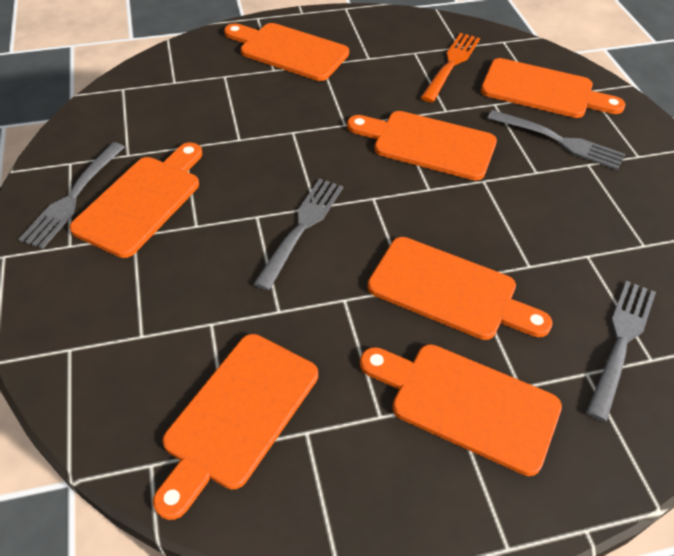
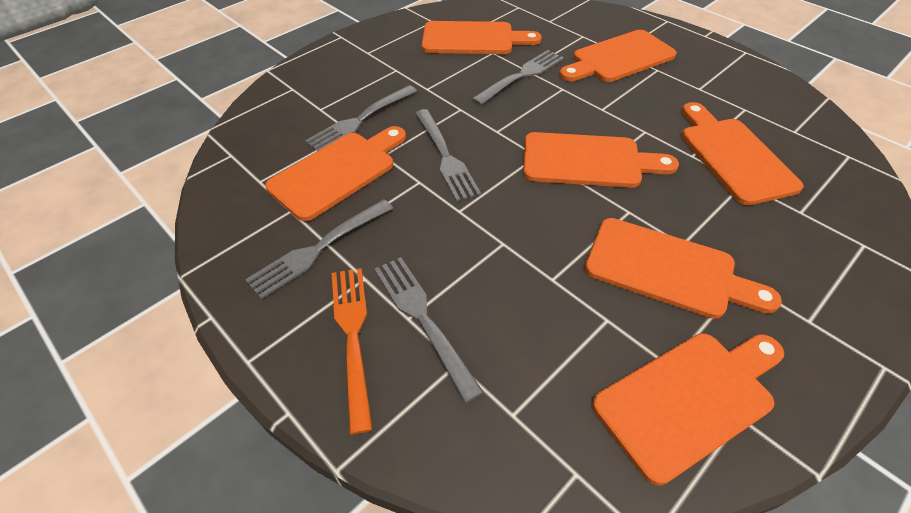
grey fork: [18,142,125,249] [254,178,343,291] [487,110,625,170] [586,281,656,422] = 4 -> [245,199,393,299] [305,85,417,151] [374,257,484,403] [415,109,481,202] [472,50,564,105] = 5

